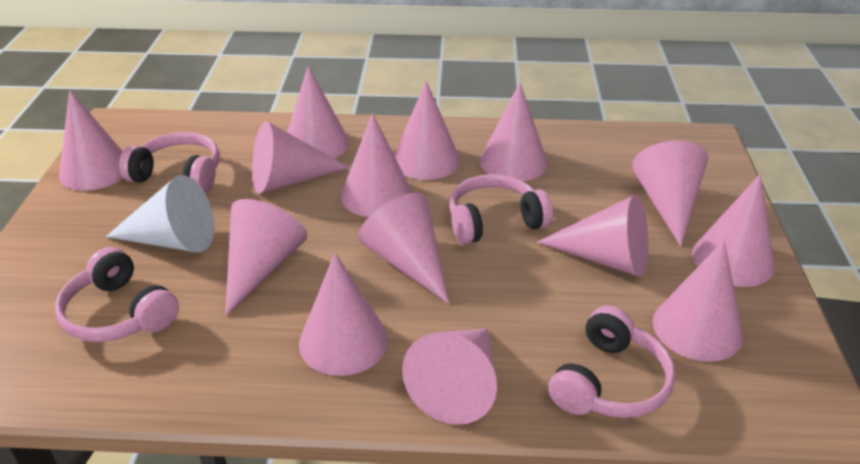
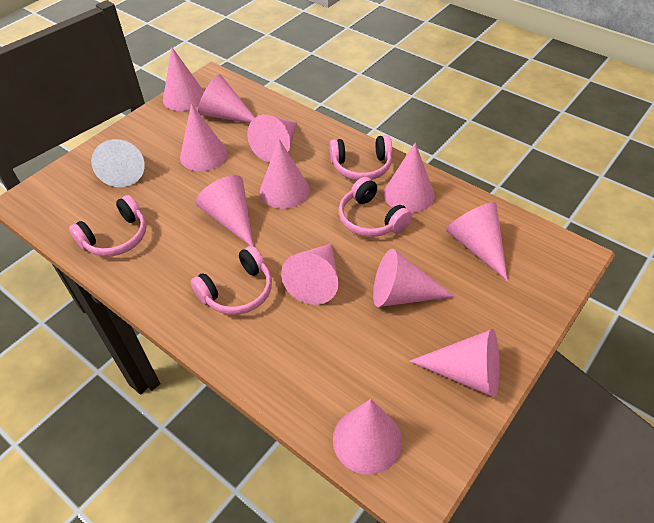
pink cone: [59,90,123,191] [225,199,307,316] [252,121,350,193] [287,66,349,158] [299,253,388,376] [341,113,412,217] [358,193,449,304] [394,81,460,180] [402,329,497,425] [480,83,548,181] [537,195,649,277] [632,141,708,246] [653,240,743,362] [692,174,775,287] = 14 -> [163,47,204,111] [180,104,227,171] [196,175,254,246] [198,74,255,123] [247,115,297,162] [260,139,310,209] [281,244,339,305] [333,399,402,475] [373,249,455,307] [384,142,434,213] [409,329,500,397] [446,202,508,281] = 12

